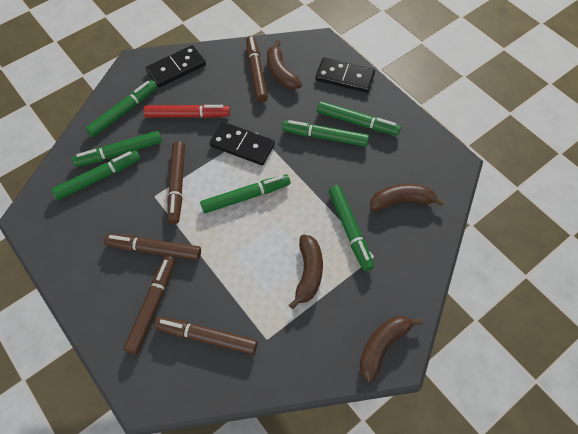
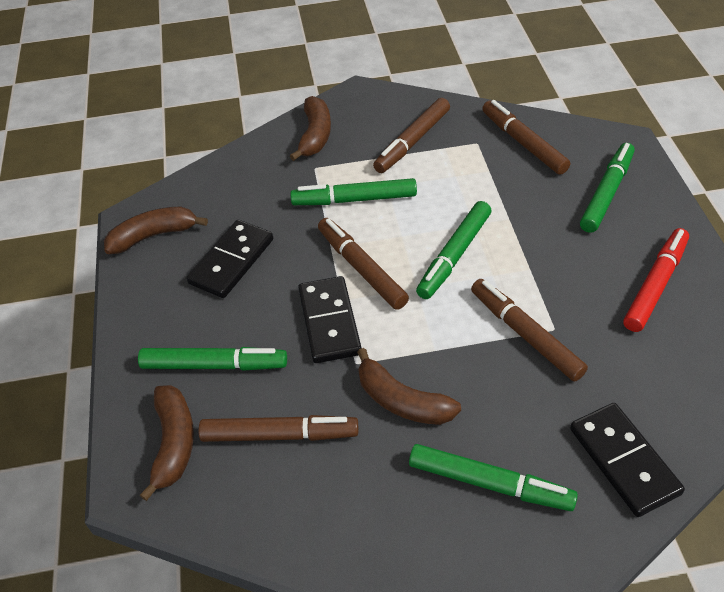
green marker: [51,150,141,200] [72,131,162,167] [85,80,157,137] [200,174,290,213] [282,120,369,147] [317,101,401,136] [329,185,374,271] = 7 -> [138,347,287,371] [290,178,417,205] [409,444,578,511] [416,201,491,299] [580,143,635,233] = 5

